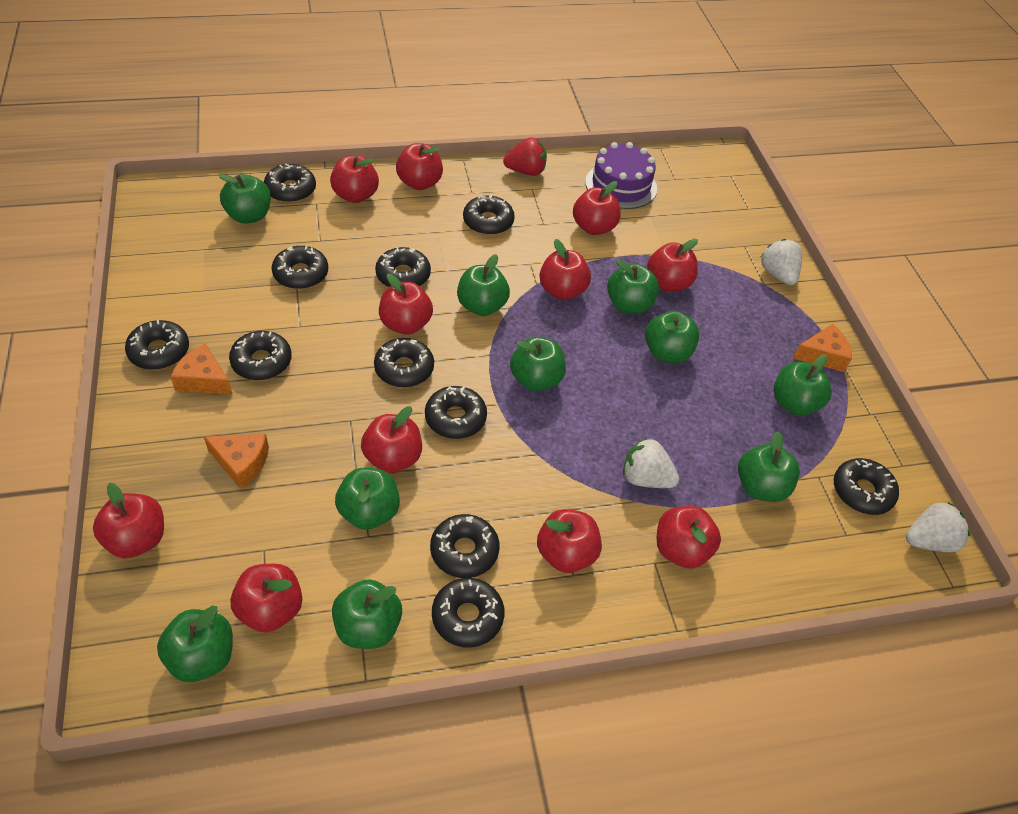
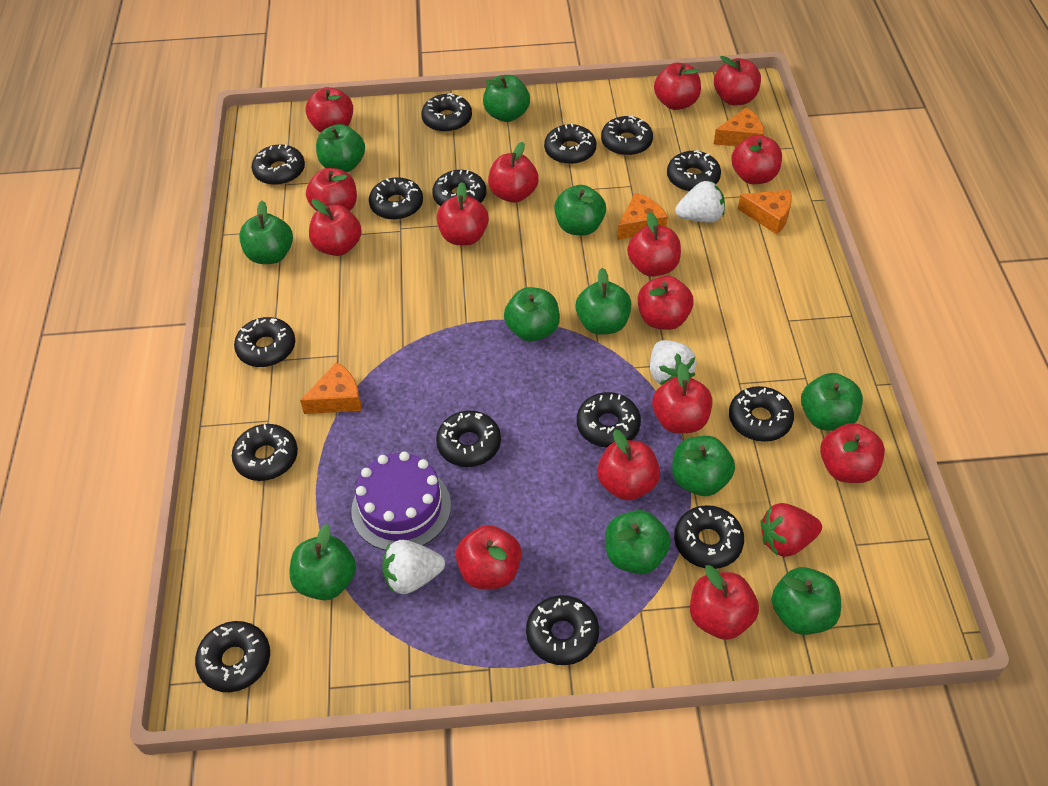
black donut: [125,320,189,370] [229,331,292,380] [264,164,316,203] [272,246,328,289] [374,338,434,387] [375,247,431,287] [425,386,487,439] [430,514,500,578] [432,578,504,648] [463,194,515,235] [834,458,899,515] = 11 -> [195,621,270,692] [232,424,298,481] [234,317,295,367] [252,144,305,185] [369,177,423,220] [421,93,472,132] [432,170,486,207] [436,411,501,467] [526,595,599,665] [544,123,596,164] [577,392,641,448] [601,116,653,156] [667,150,721,192] [674,505,744,569] [729,386,794,442] = 15
green apple: [157,606,233,682] [219,174,271,224] [332,579,402,649] [335,468,400,530] [457,254,510,316] [510,337,566,391] [607,260,659,314] [645,311,700,363] [738,431,800,502] [774,355,832,416] = 10 -> [239,201,293,264] [289,524,356,600] [316,124,365,172] [483,75,530,122] [504,287,560,341] [554,185,606,235] [576,268,631,335] [605,510,671,574] [672,436,735,496] [771,567,841,635] [801,373,863,431] = 11
orange cheese: [170,343,233,395] [204,434,269,489] [793,324,852,372] = 3 -> [300,362,362,414] [617,193,668,240] [714,108,764,146] [738,190,792,235] = 4
red apple: [93,482,164,558] [230,564,302,632] [330,155,379,203] [361,406,422,473] [379,274,433,335] [396,143,443,190] [537,509,602,573] [539,239,591,300] [573,181,621,235] [647,239,698,292] [657,506,721,569] = 11 -> [306,87,353,132] [306,168,357,211] [309,199,362,256] [437,182,489,245] [456,525,522,589] [488,142,539,203] [597,429,660,501] [627,212,681,277] [638,276,694,330] [652,363,712,433] [654,63,701,110] [690,565,759,640] [714,56,761,105] [731,135,782,184] [820,423,885,483] = 15

